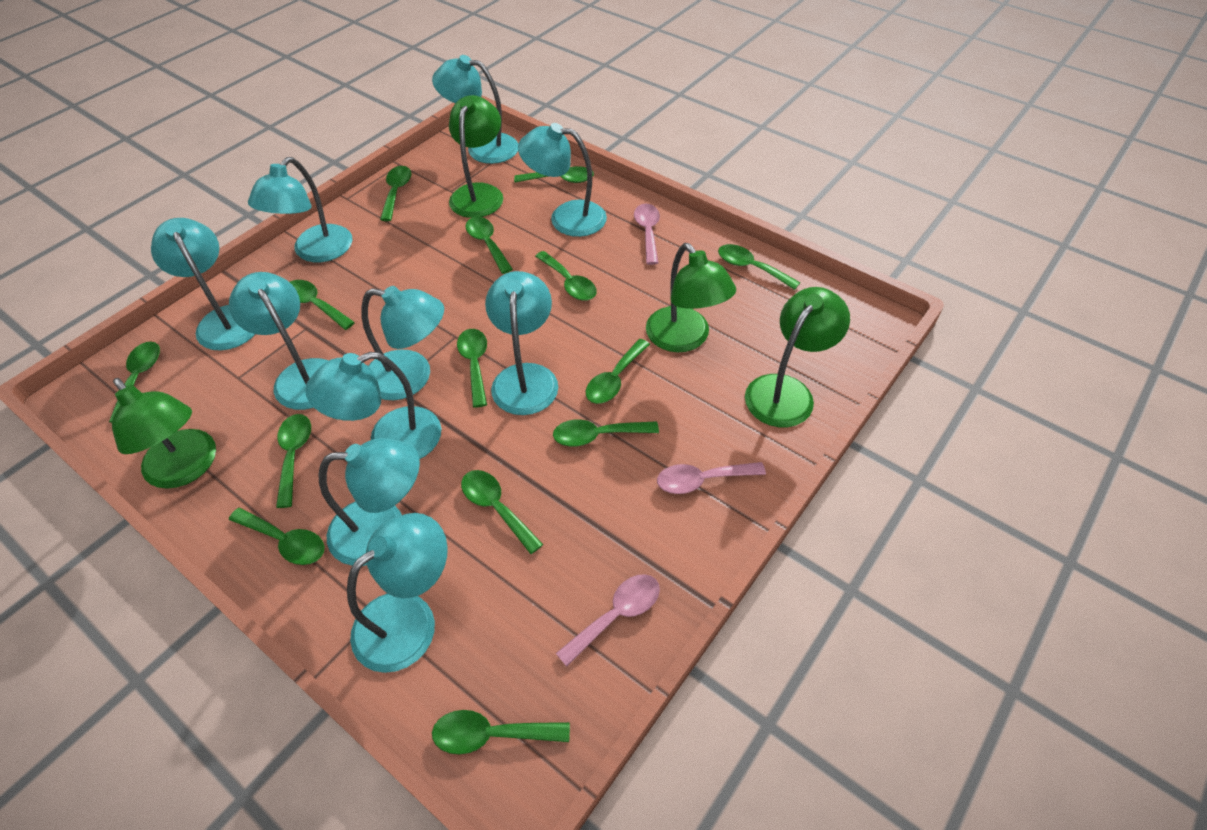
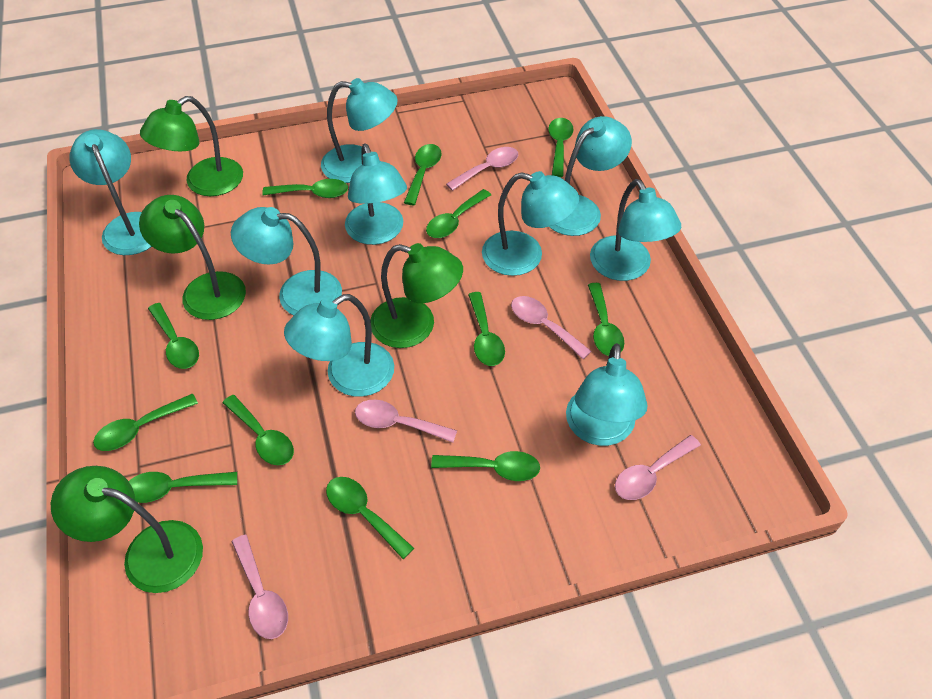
green spoon: [109,342,160,423] [229,508,324,565] [276,414,311,508] [290,280,355,330] [380,166,412,221] [432,710,570,754] [457,329,487,408] [461,470,543,554] [466,217,513,274] [514,166,594,183] [535,251,597,301] [553,419,659,446] [586,339,650,404] [718,244,800,290] = 14 -> [93,394,198,451] [129,472,237,503] [148,303,199,369] [223,395,294,465] [262,179,348,198] [326,477,414,559] [404,144,442,205] [426,189,491,238] [431,451,540,481] [468,292,505,366] [548,118,574,177] [588,283,624,356] = 12
pink spoon: [556,574,660,667] [634,204,660,265] [657,462,766,494] = 3 -> [232,535,288,639] [355,400,457,443] [446,147,518,191] [511,296,591,359] [615,435,701,500] = 5
turquoise lamp: [151,218,255,351] [229,272,329,410] [248,157,352,262] [305,352,441,459] [318,438,420,566] [347,513,448,673] [361,286,444,400] [432,55,518,164] [485,271,558,415] [518,123,607,237] = 10 -> [69,129,152,255] [231,207,342,315] [284,294,394,397] [321,78,398,183] [345,144,407,245] [482,171,579,276] [550,116,632,236] [566,343,647,446] [590,179,681,281] = 9

